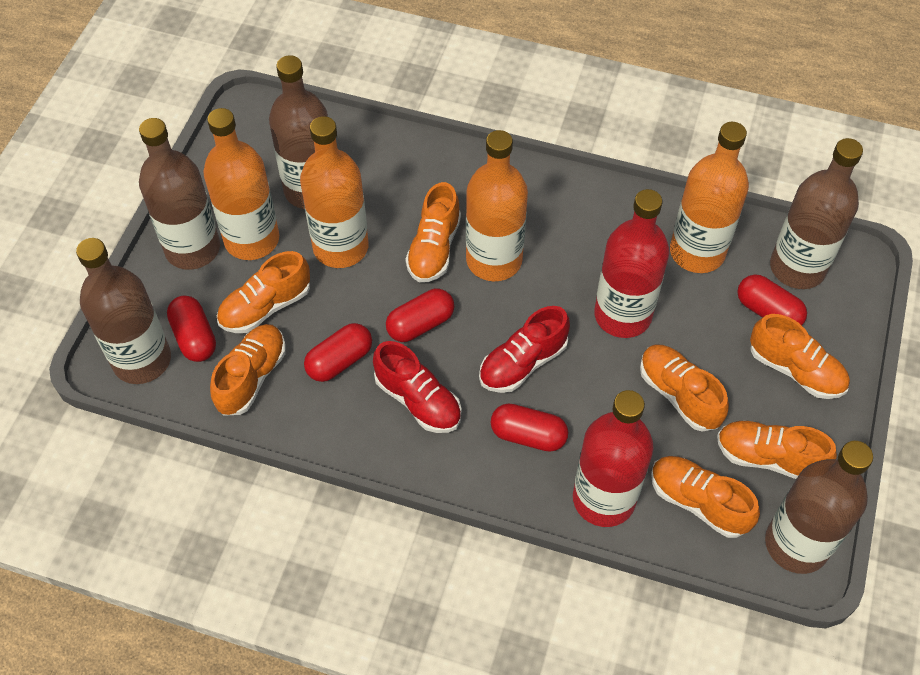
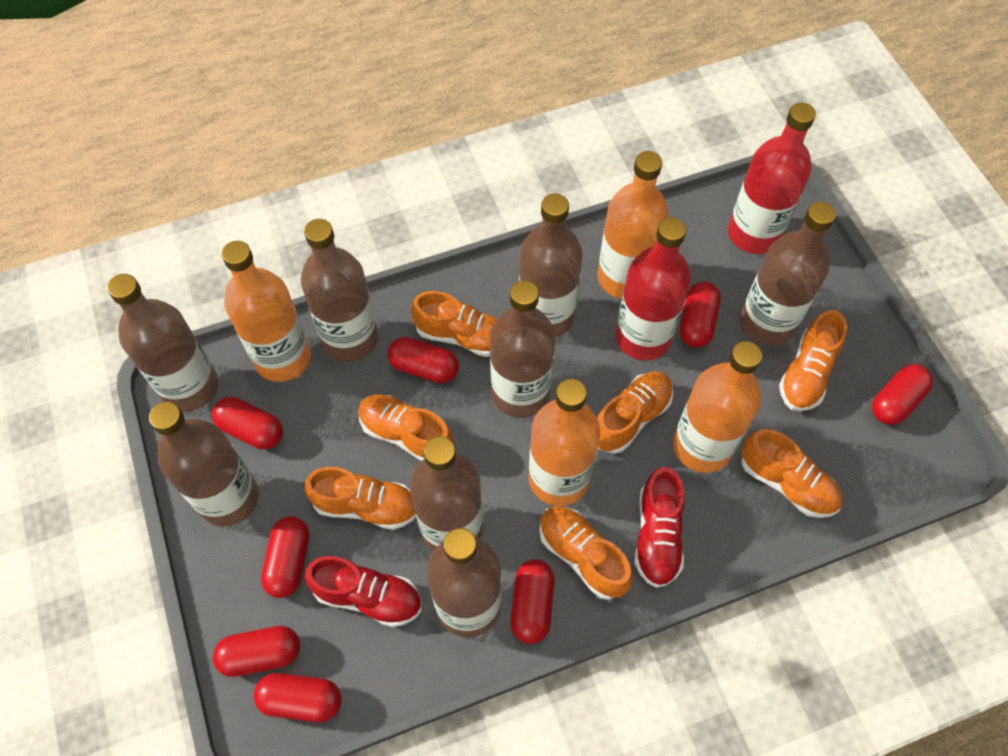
brown bottle: [76,238,171,384] [139,118,220,270] [269,55,328,209] [765,441,873,574] [770,138,863,289] = 5 -> [107,274,218,412] [149,402,259,527] [301,219,378,362] [410,436,483,552] [427,528,502,638] [490,280,555,418] [519,194,583,337] [740,202,836,346] = 8
red capsule: [167,296,216,362] [304,323,372,382] [386,289,454,342] [491,404,568,452] [737,274,807,325] = 5 -> [212,397,283,449] [213,626,300,677] [254,673,341,722] [261,516,309,598] [388,337,459,383] [510,559,555,644] [680,282,721,348] [872,364,933,425] = 8

